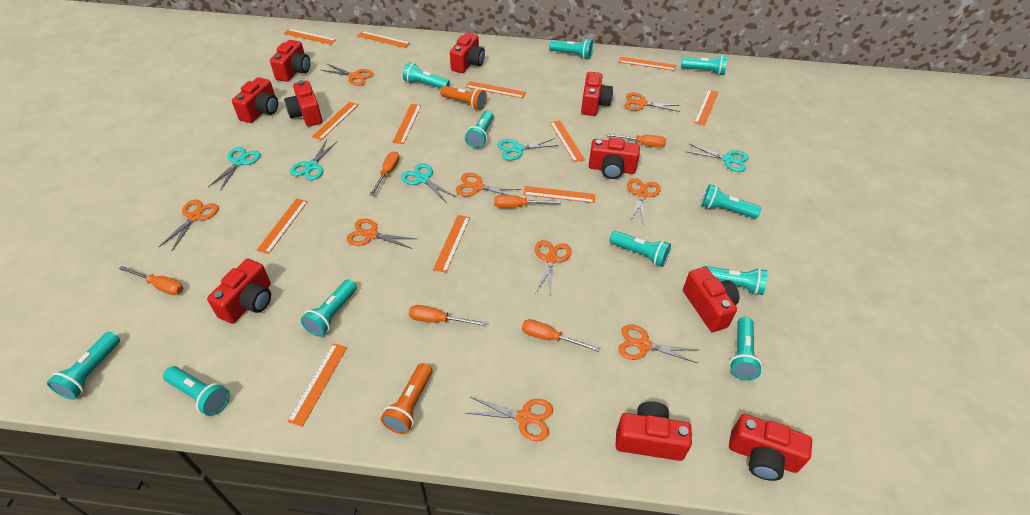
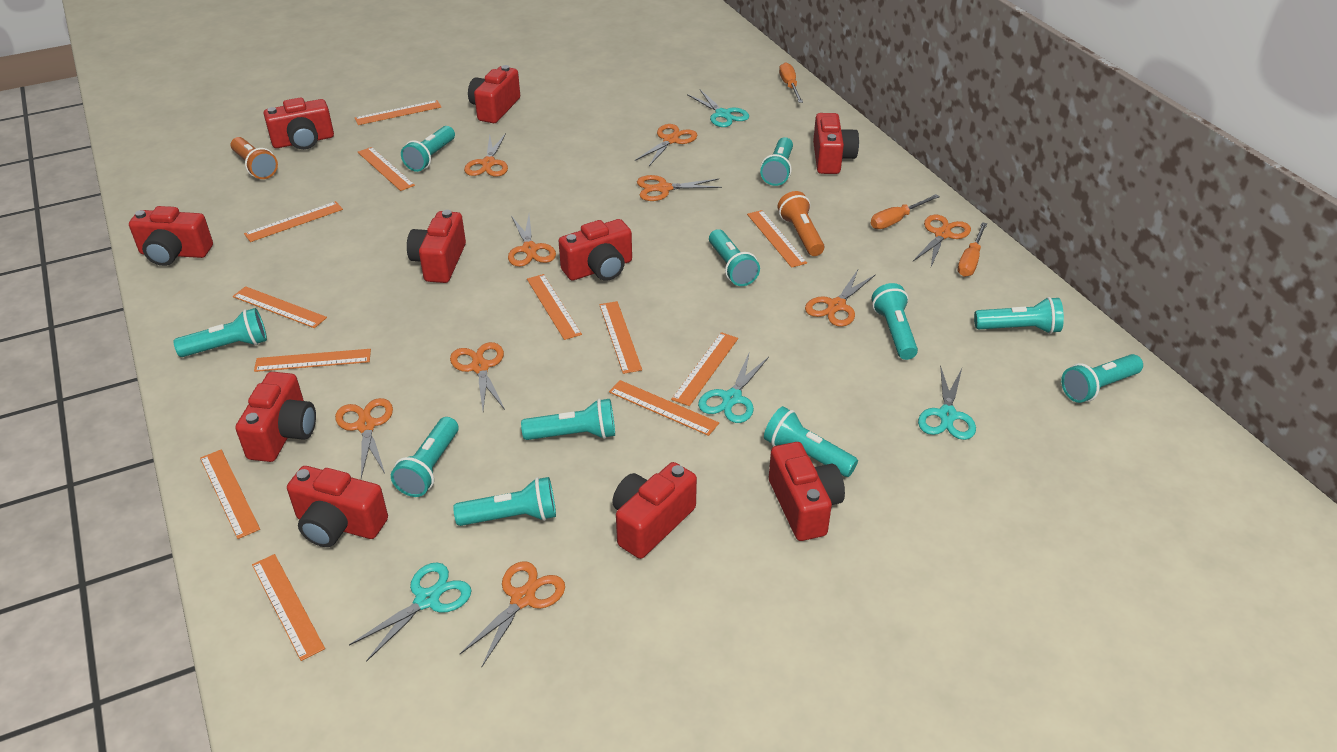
orange screwdriver: [119,266,184,295] [370,151,400,196] [409,305,486,326] [494,195,561,208] [522,319,599,352] [606,133,666,147] = 6 -> [779,62,803,103] [871,194,940,229] [958,222,987,277] = 3
turquoise scissors: [208,147,261,191] [290,139,338,180] [401,163,457,203] [498,138,559,160] [688,144,749,172] = 5 -> [349,562,472,662] [687,90,749,127] [698,351,769,423] [918,365,976,440] = 4

